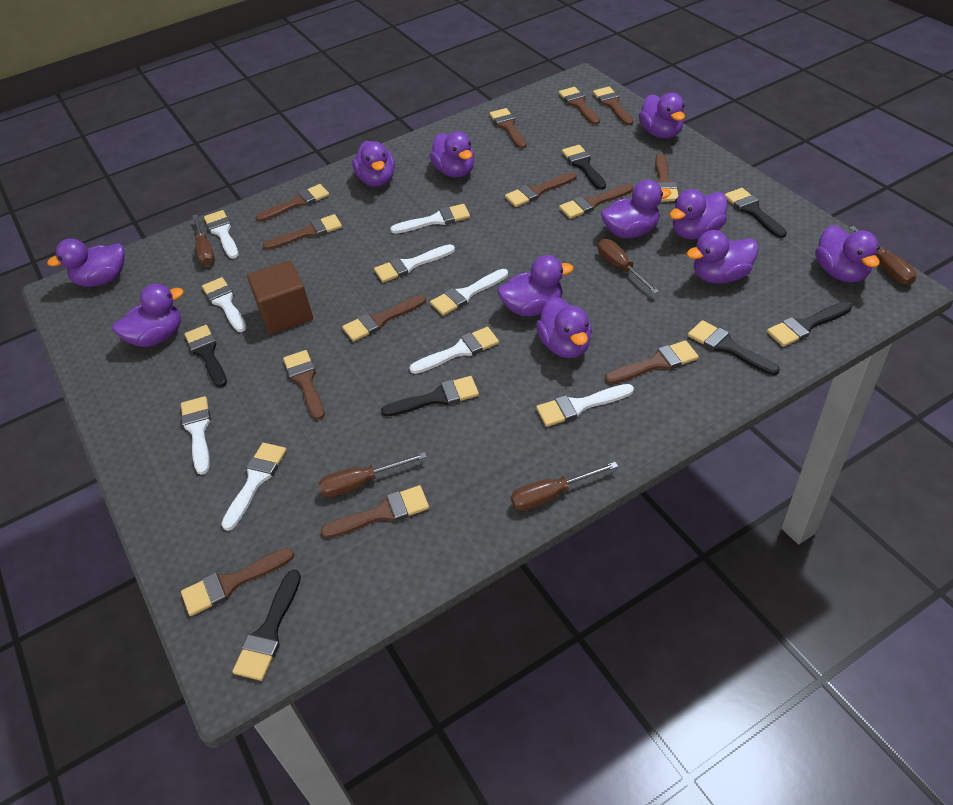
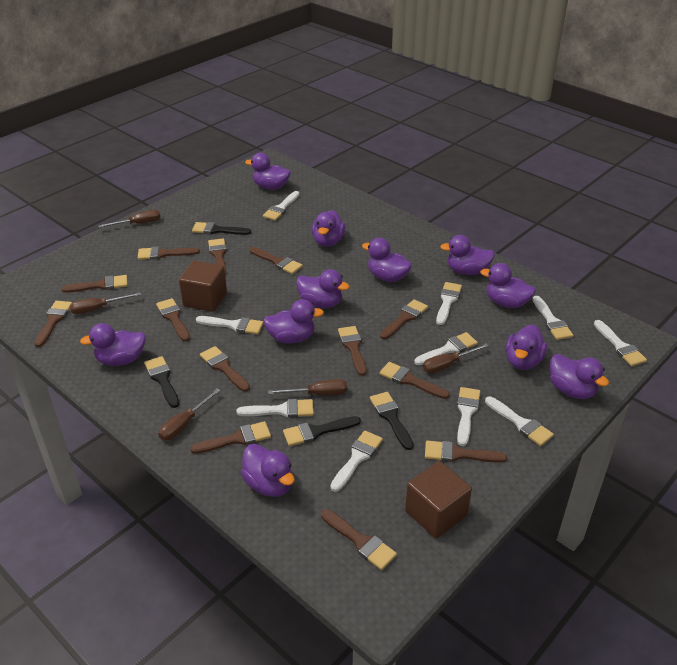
black brush: [184,325,227,387] [232,570,301,681] [381,376,479,417] [562,145,606,190] [688,320,780,375] [725,188,787,238] [767,302,852,347] = 7 -> [144,356,179,408] [192,222,251,235] [283,416,361,446] [370,392,414,450] = 4
brown cube: [247,260,313,334] = 1 -> [179,260,227,312] [405,461,472,539] = 2
white brush: [181,396,211,475] [202,277,247,332] [204,210,239,259] [221,443,287,531] [374,244,455,283] [390,204,470,234] [410,327,499,374] [430,269,508,316] [536,384,634,427] = 9 -> [196,316,263,334] [236,399,314,418] [263,191,300,221] [330,431,383,492] [414,332,478,365] [436,282,462,325] [457,387,480,446] [485,396,554,446] [533,296,573,340] [594,320,647,366] = 10

